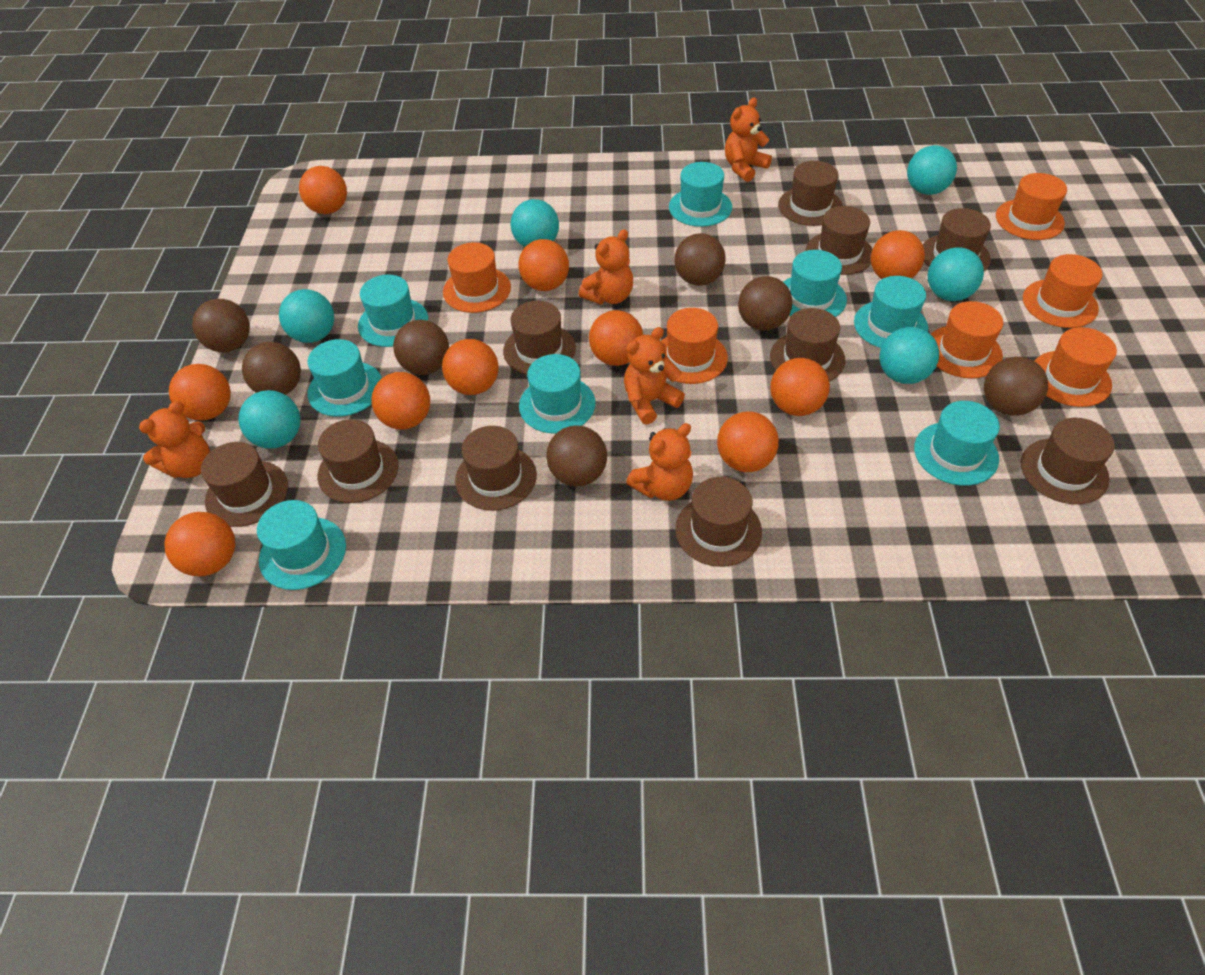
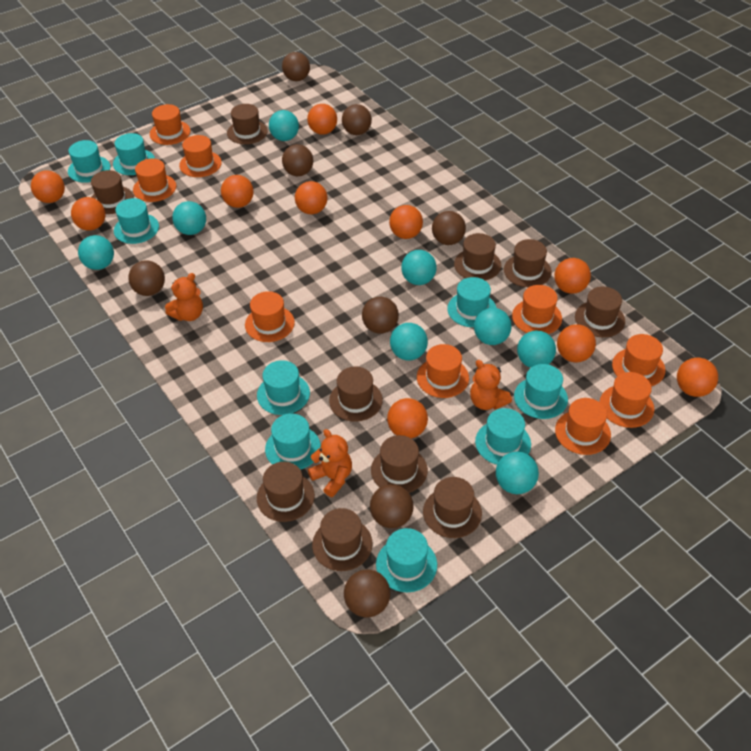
brown ball: [192,299,250,352] [242,342,301,395] [393,320,449,375] [546,425,607,487] [674,233,726,286] [738,276,793,331] [984,357,1048,416] = 7 -> [128,260,165,296] [282,52,310,81] [282,144,313,176] [342,104,372,135] [344,570,390,617] [362,297,399,334] [370,484,414,528] [432,211,466,245] = 8
orange hat: [443,243,511,313] [661,308,728,384] [931,301,1003,378] [996,173,1067,240] [1023,254,1103,328] [1034,327,1117,407] = 6 -> [133,158,176,202] [150,104,190,145] [179,135,222,177] [245,291,295,342] [417,344,469,398] [512,285,562,334] [555,398,611,455] [599,372,654,428] [612,334,665,386] = 9
orange teddy bear: [139,401,210,478] [579,229,633,304] [624,327,685,424] [626,423,693,501] [725,97,772,182] = 5 -> [165,273,203,321] [308,429,352,497] [470,360,512,410] = 3
turquoise ball: [238,390,300,449] [279,289,334,343] [511,199,559,247] [879,327,939,384] [907,145,957,195] [927,247,984,301] = 6 -> [78,235,114,270] [172,201,206,235] [269,110,299,141] [390,323,428,361] [401,250,437,285] [474,308,512,345] [496,451,539,494] [517,331,556,368] = 8
turquoise hat: [257,500,346,590] [308,339,382,417] [358,275,428,347] [519,354,596,433] [669,162,732,227] [783,250,847,317] [854,276,928,348] [914,401,1000,486] = 8 -> [68,140,111,183] [113,133,155,175] [114,198,159,244] [257,360,310,415] [265,413,321,470] [376,528,437,592] [447,277,497,327] [475,408,531,465] [514,364,568,419] = 9

